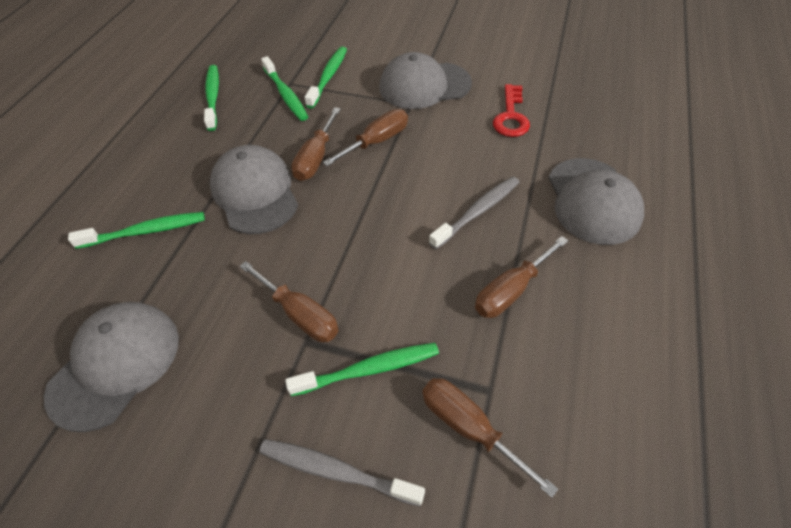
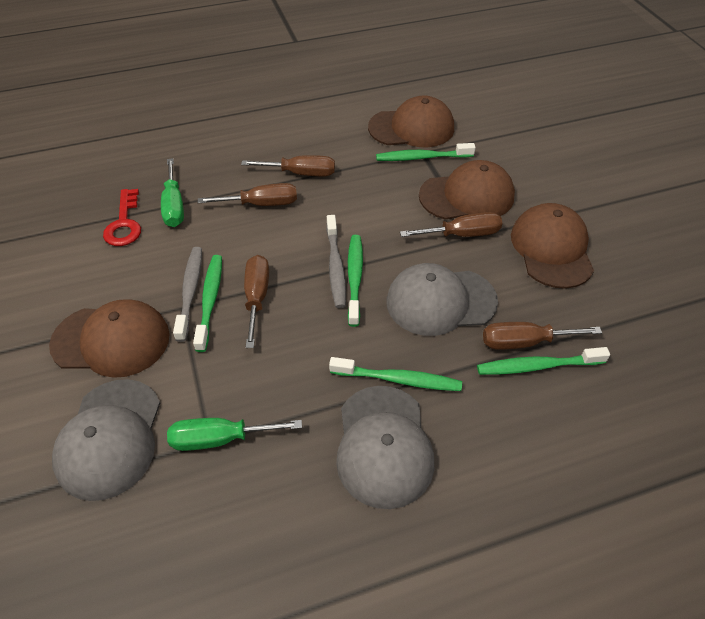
brown cap: none = 0 -> [49,299,170,378] [368,96,454,147] [419,160,515,220] [511,203,594,289] = 4
green screwdriver: none = 0 -> [161,158,184,227] [167,418,302,451] = 2
grey cap: [44,302,179,432] [210,145,298,234] [379,52,472,109] [549,158,644,245] = 4 -> [52,379,160,501] [336,386,434,509] [387,263,498,336] = 3

